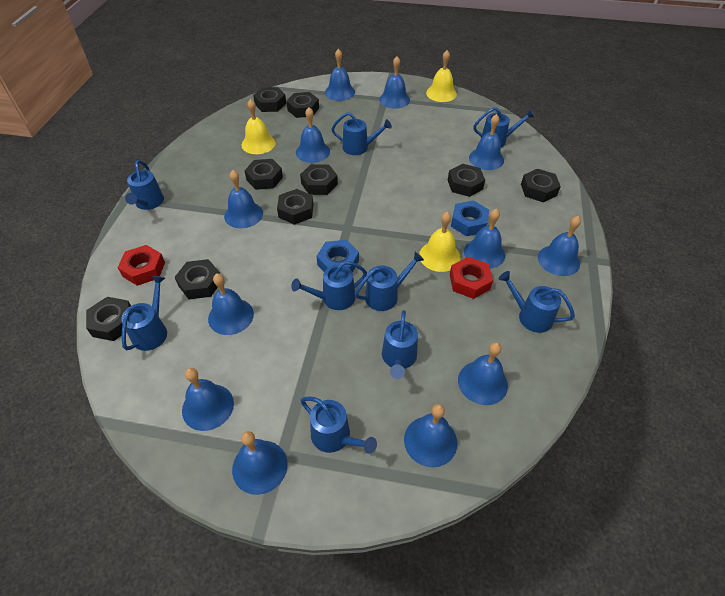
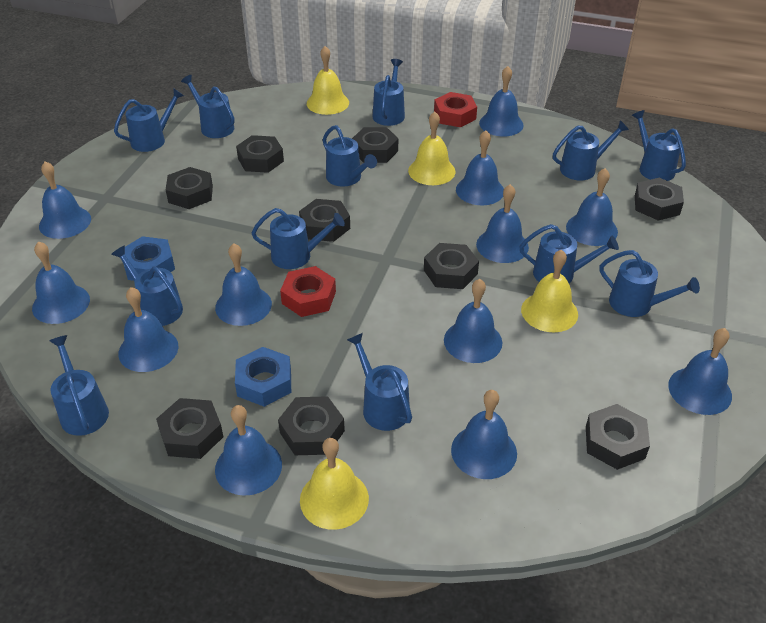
blue watering can: [121,275,167,351] [125,160,164,210] [291,261,367,310] [301,396,377,454] [331,112,392,155] [355,252,424,311] [382,310,418,379] [474,107,534,148] [499,271,575,333] = 9 -> [50,335,109,436] [111,245,183,326] [114,88,184,152] [181,75,234,138] [252,208,345,269] [323,125,377,186] [347,333,412,431] [373,59,405,126] [519,224,619,283] [553,120,629,181] [599,250,700,317] [632,110,686,181] = 12
yellow bell: [242,99,276,154] [419,212,460,272] [426,50,457,102] = 3 -> [300,438,369,530] [307,46,349,115] [408,111,455,185] [521,249,578,332] = 4

